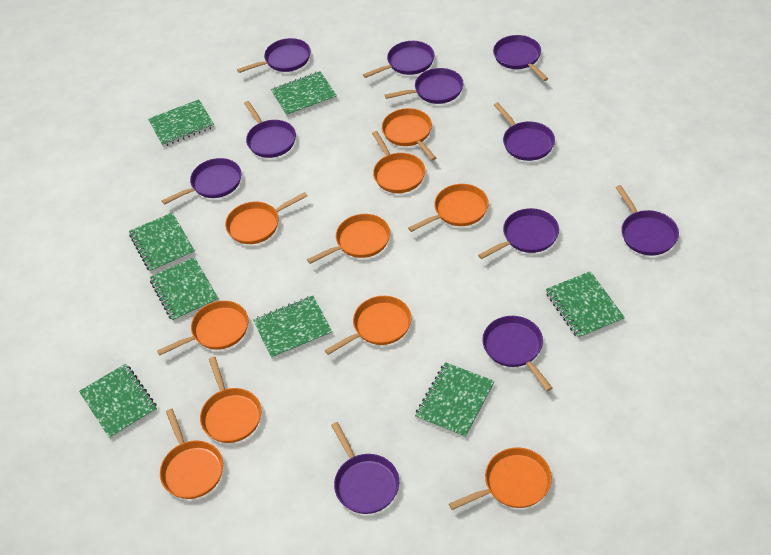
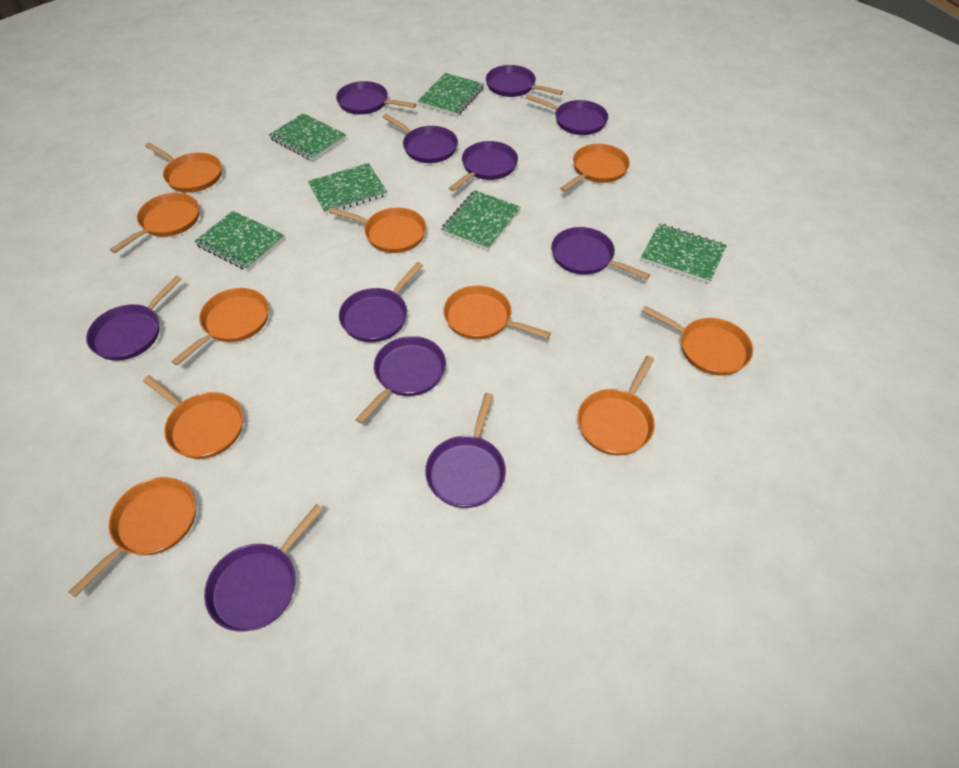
green notebook: [79,364,157,439] [129,212,195,273] [148,99,214,147] [150,257,219,322] [253,296,332,359] [271,71,337,117] [415,362,494,438] [546,271,625,339] = 8 -> [194,211,285,271] [269,113,346,161] [308,163,387,214] [417,73,484,116] [441,190,520,250] [641,223,727,283] = 6

